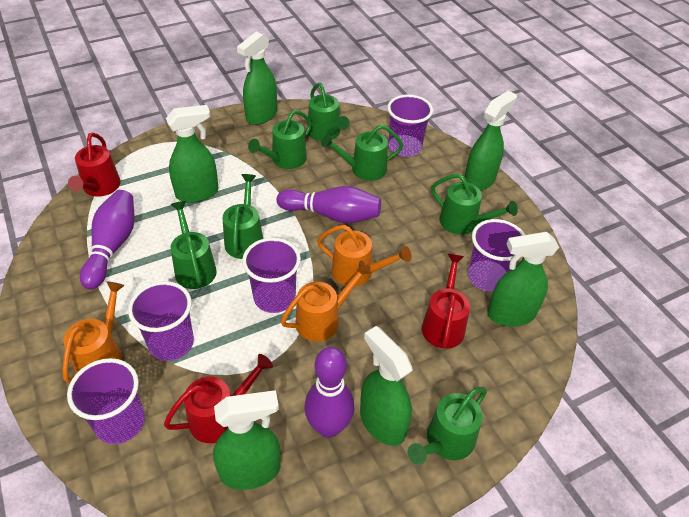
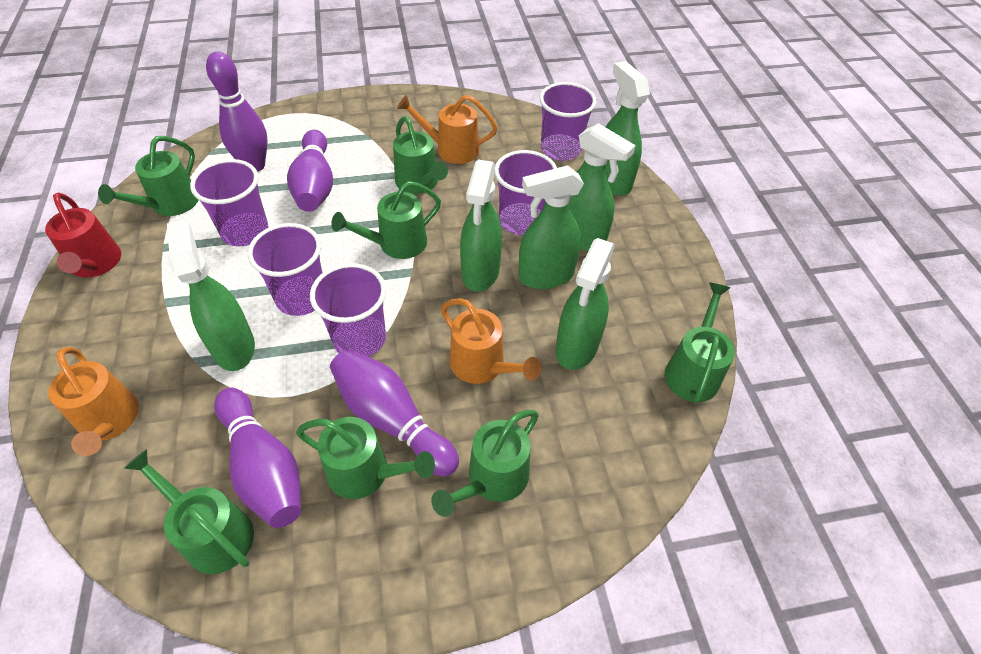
purple bowling pin: [80,190,135,290] [277,186,381,223] [304,347,354,438] = 3 -> [206,52,268,172] [214,388,301,528] [287,130,333,212] [330,349,459,477] = 4
red watering can: [68,133,121,197] [164,354,273,443] [422,254,470,349] = 3 -> [45,192,121,278] = 1

